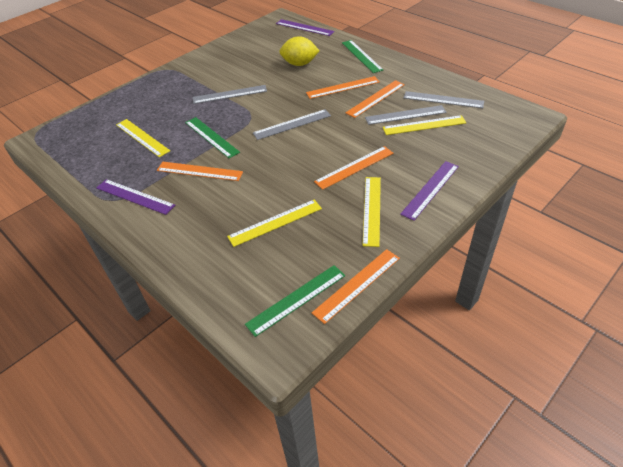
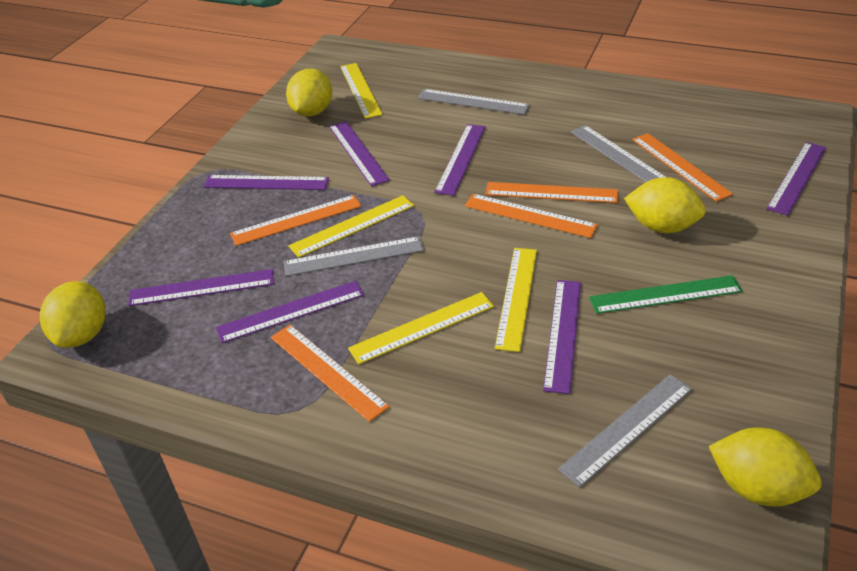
green ruler: [185,117,240,158] [245,265,345,337] [342,40,383,73] = 3 -> [589,275,743,314] = 1
purple ruler: [96,179,175,215] [276,19,334,36] [400,161,459,221] = 3 -> [128,269,274,306] [203,175,329,190] [216,281,364,343] [329,121,390,186] [434,124,486,196] [543,280,581,394] [766,142,827,216] = 7
yellow lemon: [279,36,320,66] = 1 -> [40,281,105,348] [286,69,332,117] [624,177,706,233] [708,428,822,506] = 4

